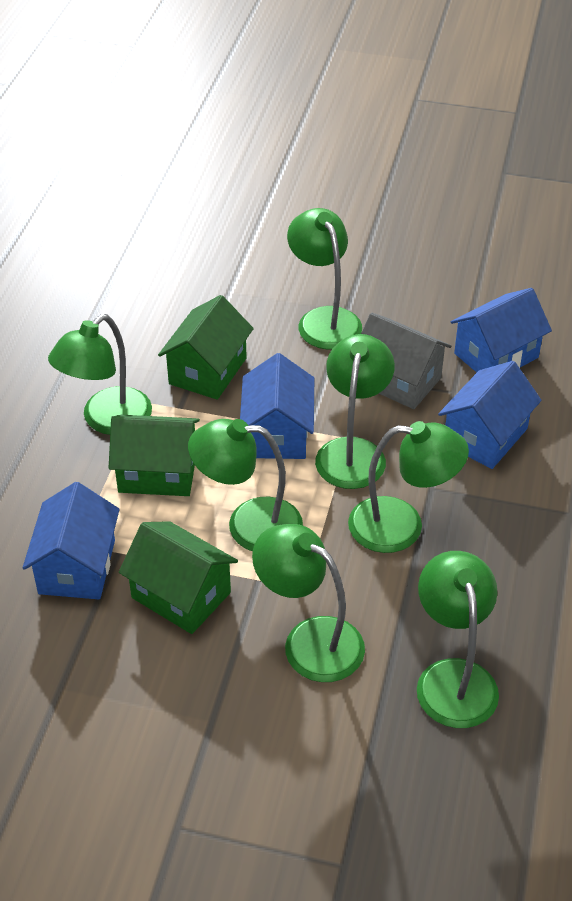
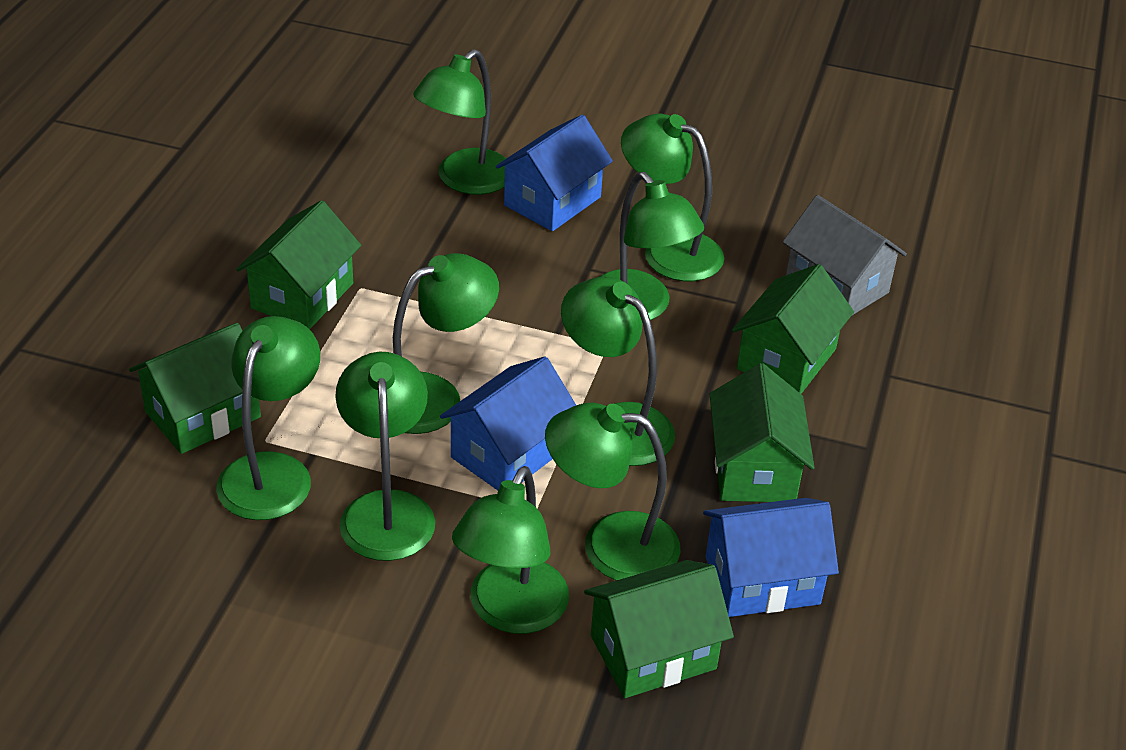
blue house: [22,482,120,599] [240,353,314,459] [438,361,542,469] [450,288,552,373] = 4 -> [440,356,576,490] [496,115,613,231] [703,498,839,617] = 3
green house: [109,415,200,496] [119,521,238,634] [158,295,254,400] = 3 -> [129,323,261,454] [236,200,361,330] [584,560,734,698] [710,363,815,502] [732,264,854,394] = 5
green lamp: [48,314,152,435] [188,419,303,552] [252,524,365,682] [287,208,362,349] [315,334,395,489] [348,421,469,553] [417,551,499,728] = 7 -> [216,316,320,520] [335,352,435,561] [393,253,499,434] [413,49,507,195] [452,466,569,634] [545,403,681,581] [561,277,675,466] [599,172,704,320] [621,114,724,281] = 9

